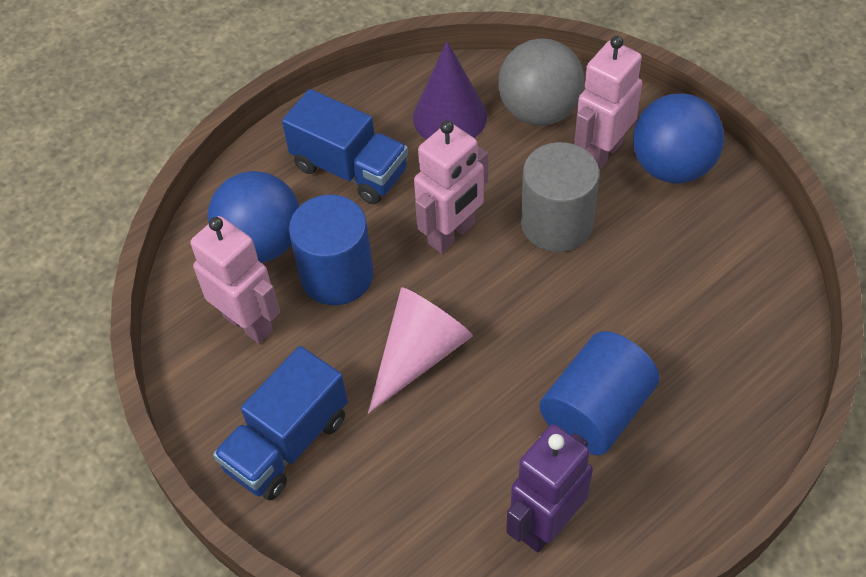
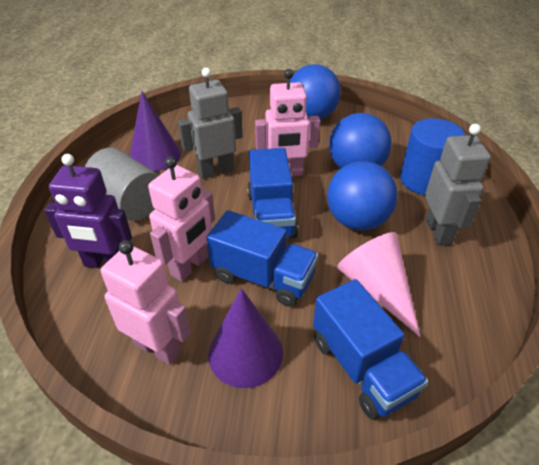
blue ball: [208,171,299,263] [633,93,724,183] = 2 -> [290,64,341,119] [327,161,397,230] [329,113,392,169] = 3
blue cylinder: [289,195,373,305] [539,331,660,455] = 2 -> [400,118,465,195] = 1
blue truck: [213,346,348,500] [282,89,408,204] = 2 -> [206,210,318,307] [247,148,298,238] [313,279,428,420] = 3
grey ball: [498,38,585,126] = 1 -> none = 0
grey robot: none = 0 -> [178,68,243,179] [425,124,491,246] = 2
purple cone: [413,41,487,140] = 1 -> [130,91,181,171] [208,288,283,388] = 2

